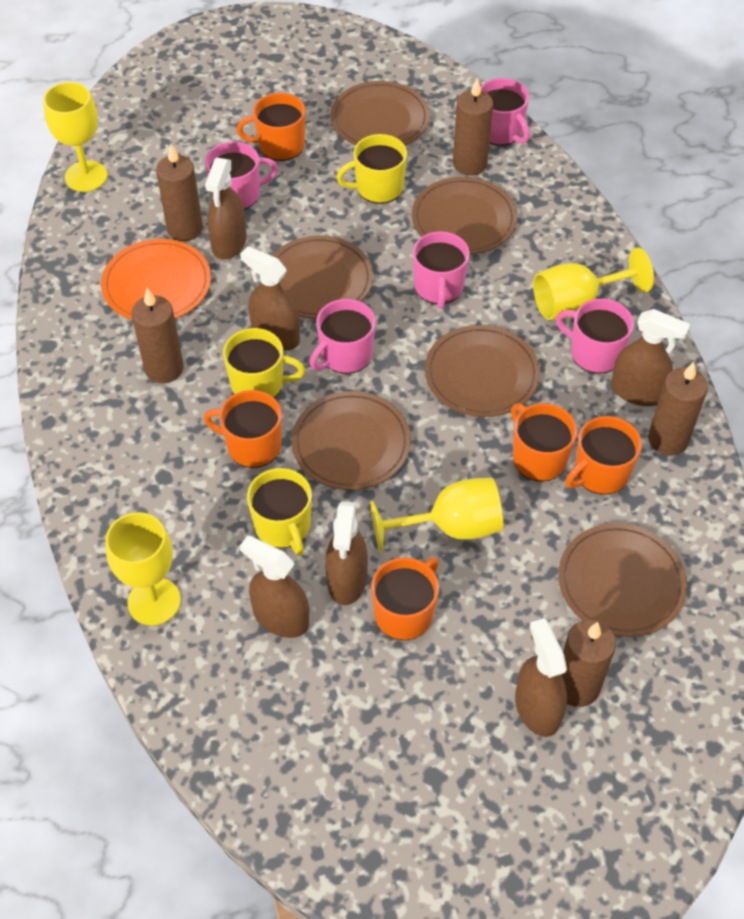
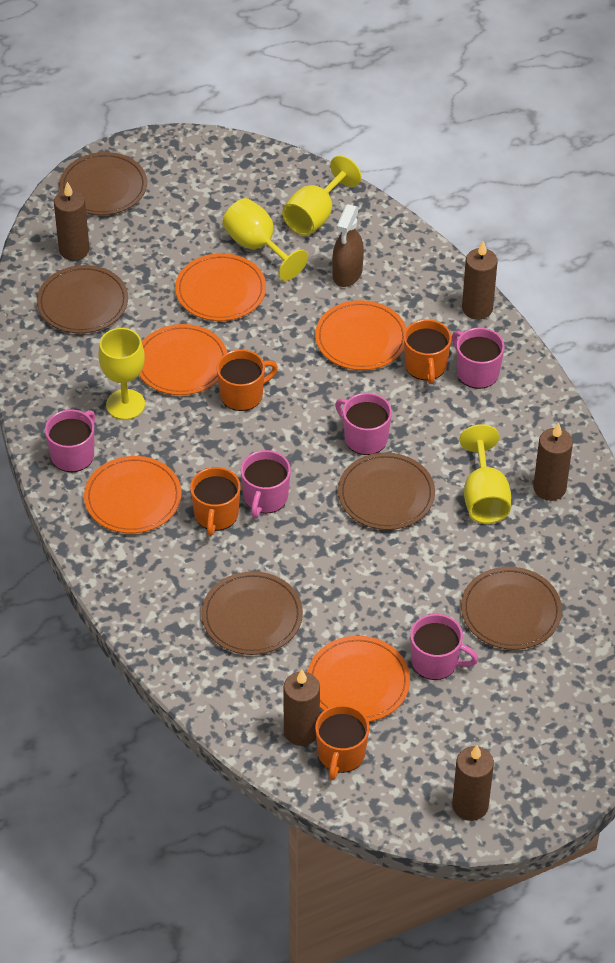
brown plate: [272,235,373,319] [292,391,411,490] [330,81,430,145] [412,177,517,254] [425,325,540,417] [558,523,687,637] = 6 -> [37,265,128,333] [59,152,147,215] [202,571,303,655] [338,452,435,530] [461,567,562,650] = 5
brown spray bottle: [205,157,247,260] [240,246,300,351] [240,535,309,638] [325,501,368,605] [515,618,567,737] [611,309,690,406] = 6 -> [332,204,364,287] = 1
orange mug: [204,390,282,468] [237,93,306,161] [371,557,439,640] [511,403,577,482] [565,416,642,495] = 5 -> [190,467,241,536] [217,349,278,411] [315,705,369,780] [404,319,452,384] = 4
orange plate: [101,239,211,320] = 1 -> [84,456,182,533] [139,324,228,395] [175,253,266,321] [308,636,410,722] [315,300,406,370] = 5
yellow mug: [223,328,305,398] [247,468,312,556] [336,134,407,204] = 3 -> none = 0

